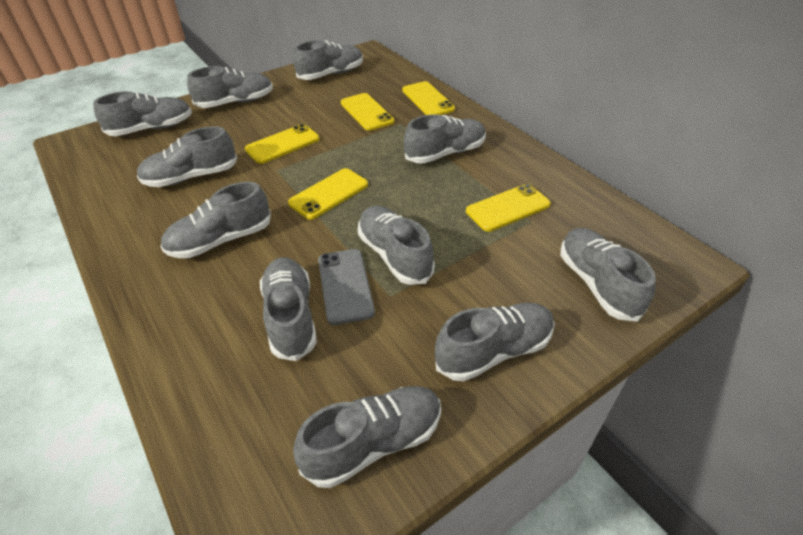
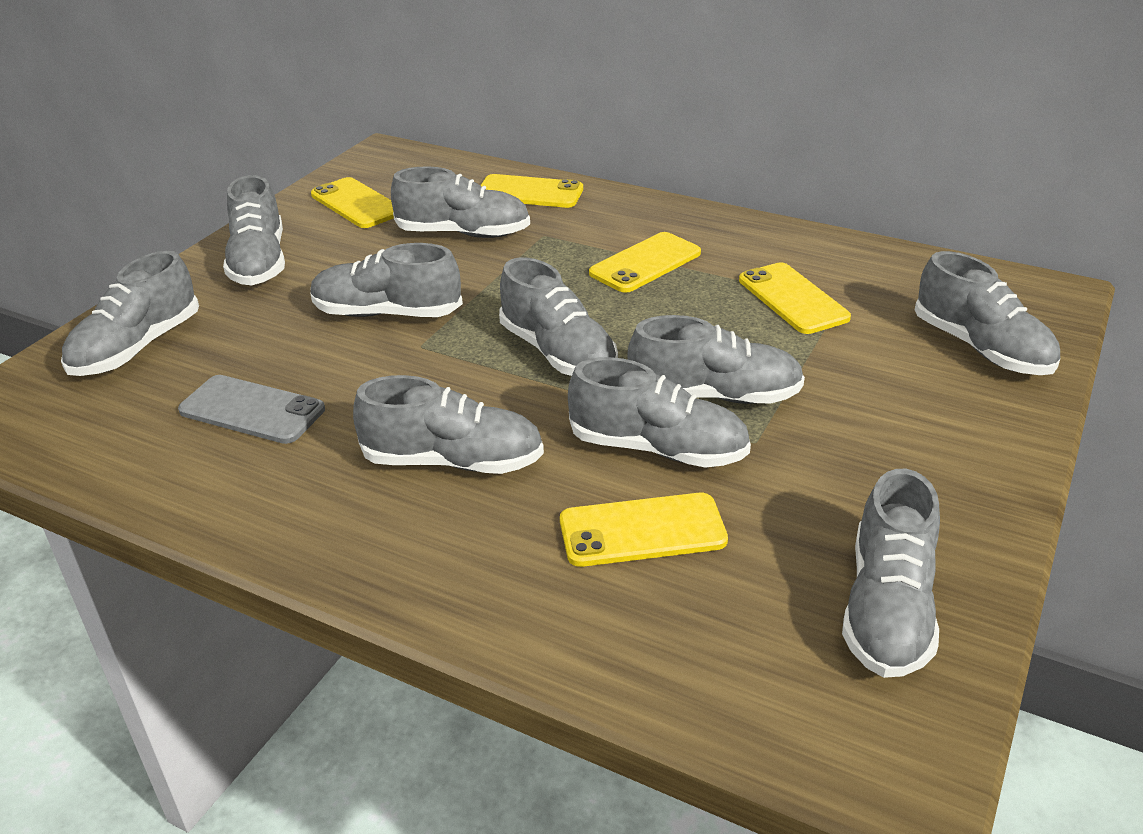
grey shoe: [93,91,192,136] [137,126,237,187] [160,182,271,258] [187,66,273,108] [260,257,317,361] [293,40,363,80] [293,386,441,488] [358,206,434,285] [404,114,486,164] [435,303,555,381] [560,228,656,322] = 11 -> [61,251,199,376] [223,175,285,285] [310,243,463,317] [353,375,544,474] [391,167,530,238] [499,258,618,376] [568,357,751,468] [627,315,805,404] [842,469,940,678] [915,251,1060,375] = 10

